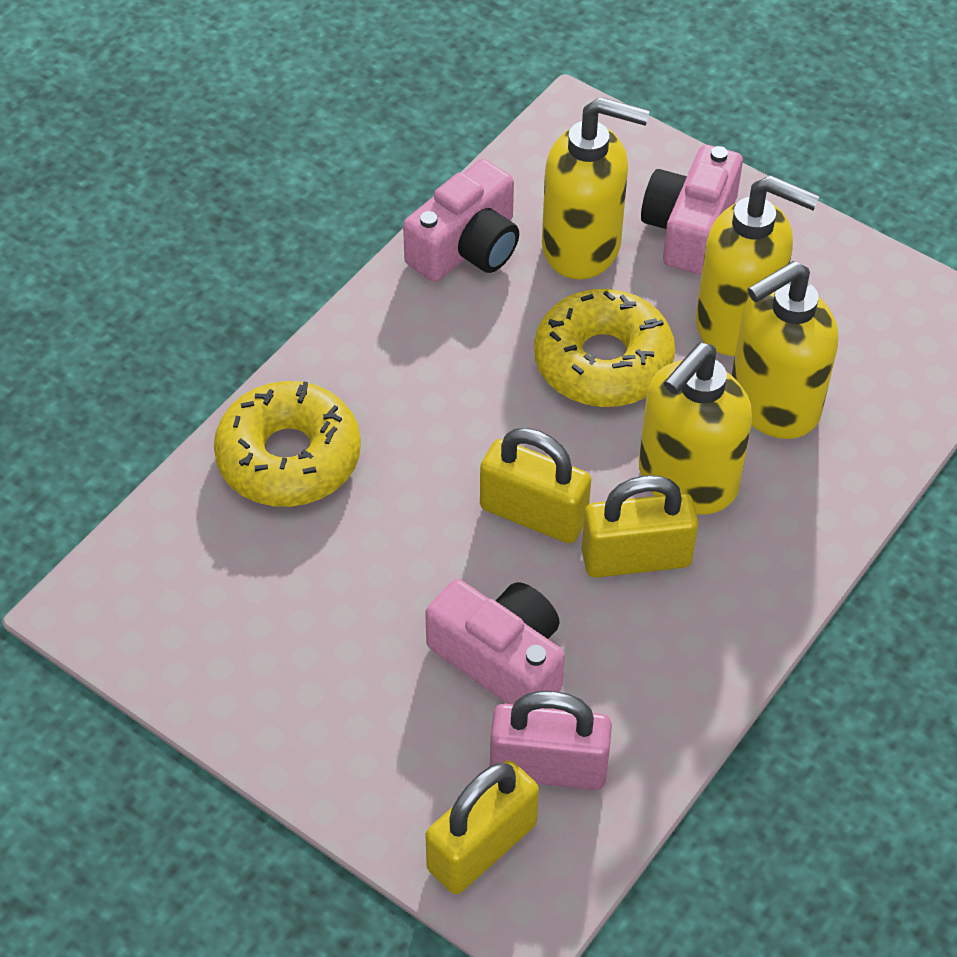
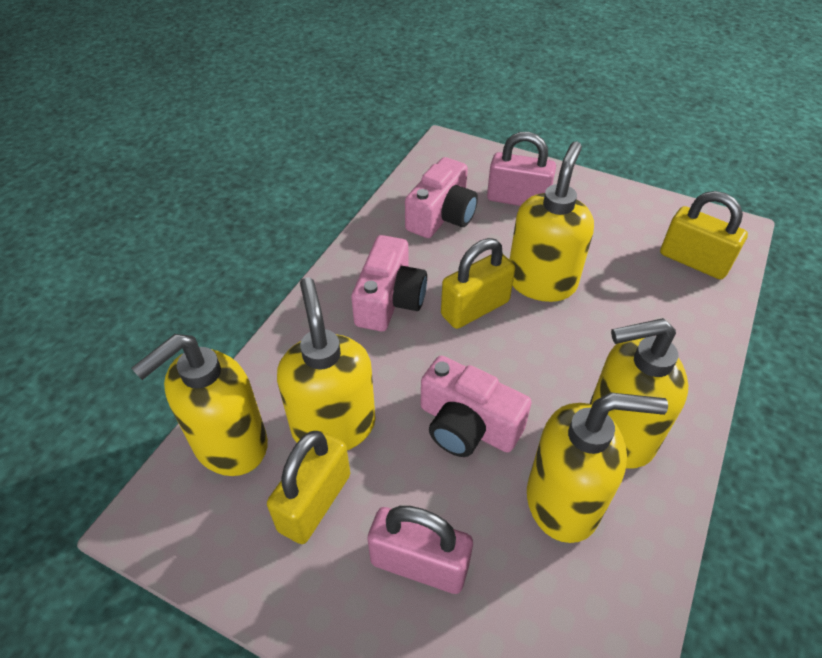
pink padlock: [490,691,612,790] = 1 -> [368,506,473,594] [487,132,556,206] = 2
yellow donut: [214,381,361,507] [534,289,676,407] = 2 -> none = 0
yellow soap dispenser: [542,97,650,279] [639,342,752,515] [696,175,820,356] [732,261,838,439] = 4 -> [131,334,268,476] [277,277,375,450] [510,142,594,302] [527,393,668,543] [589,318,688,468] = 5

